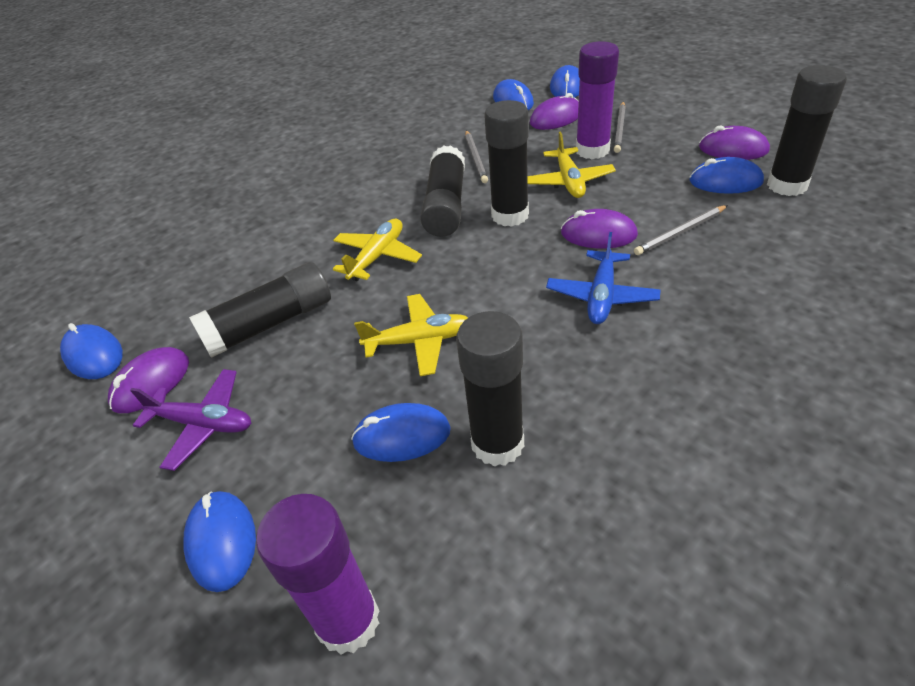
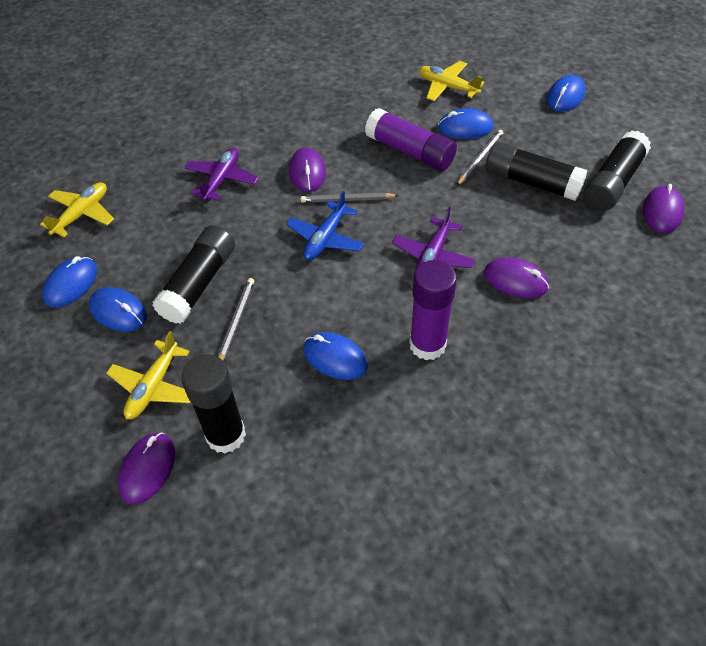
black glue stick: [189,262,331,358] [420,145,465,237] [456,311,524,467] [484,100,529,227] [767,65,847,196] = 5 -> [152,225,235,324] [181,354,246,454] [485,141,588,201] [584,130,651,211] = 4
blue mouse: [60,323,123,379] [183,491,256,592] [351,403,451,462] [493,79,534,110] [550,65,580,98] [689,157,764,194] = 6 -> [42,256,97,307] [89,287,147,332] [304,332,368,380] [438,108,494,139] [547,75,586,112] = 5
purple plane: [130,369,251,471] = 1 -> [184,148,259,201] [392,207,476,269] = 2

